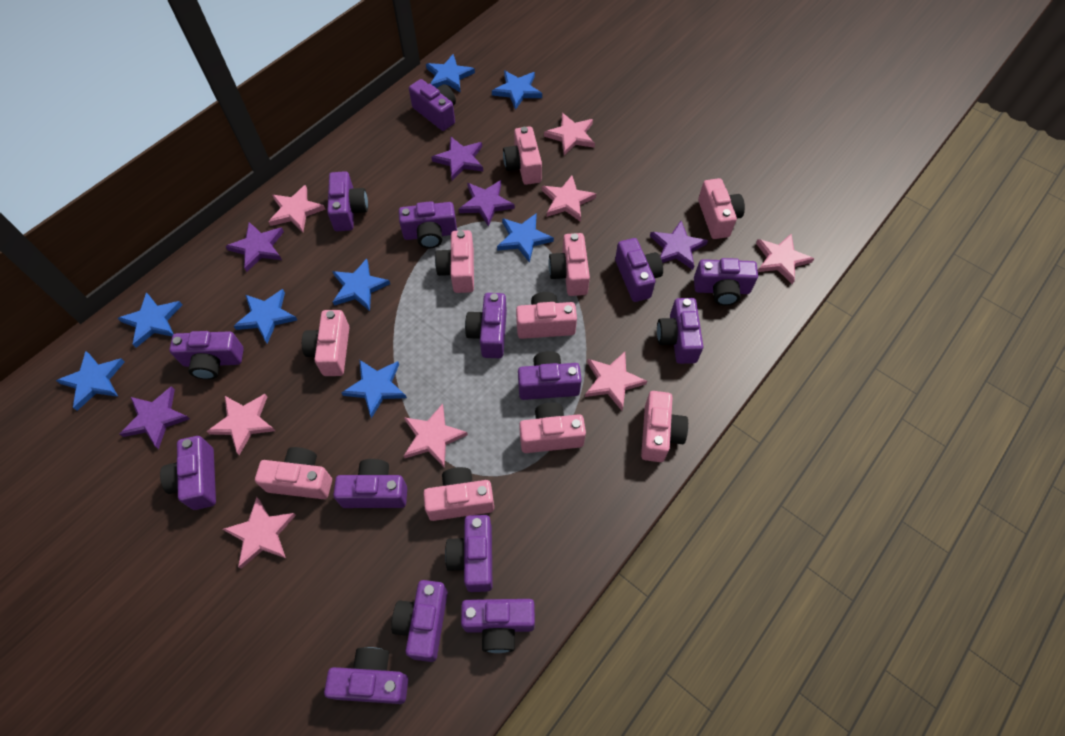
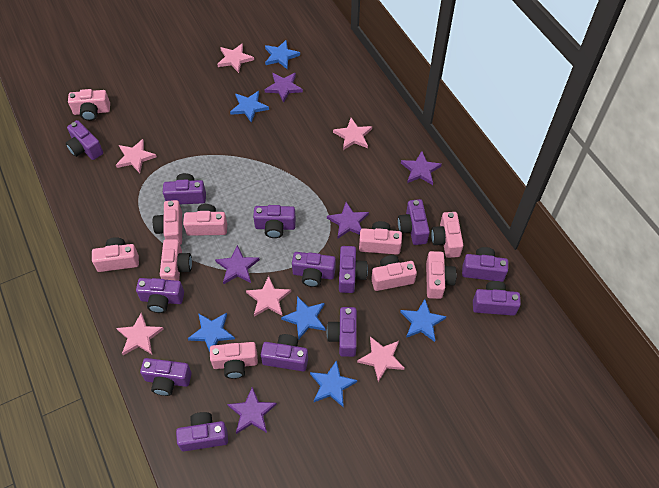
blue star: [56,351,125,411] [118,292,182,348] [234,289,297,344] [332,259,390,311] [341,360,407,418] [426,54,475,93] [492,71,542,110] [497,214,554,263] = 8 -> [188,313,235,352] [230,91,269,123] [265,40,300,70] [281,296,326,339] [310,360,357,408] [400,299,447,342] = 6
pink star: [206,394,275,455] [223,497,296,569] [269,185,325,232] [404,404,468,467] [542,175,596,222] [544,113,595,155] [585,352,647,411] [756,234,814,284] = 8 -> [116,139,157,173] [116,313,164,355] [217,43,254,73] [246,276,291,317] [333,118,372,150] [357,336,405,382] = 6
purple camera: [160,436,216,510] [169,331,244,380] [324,647,408,704] [327,171,368,231] [333,459,407,508] [391,580,448,662] [399,201,457,248] [409,79,456,131] [445,515,493,592] [461,599,535,653] [465,293,507,358] [518,351,582,400] [615,238,663,302] [657,298,703,364] [694,258,758,306] = 15 -> [66,120,103,160] [136,278,184,313] [140,358,192,396] [163,173,206,204] [176,412,228,451] [253,205,296,238] [261,334,308,371] [292,252,336,287] [327,307,357,357] [339,246,368,293] [398,199,430,245] [462,247,508,282] [473,281,521,316] = 13

